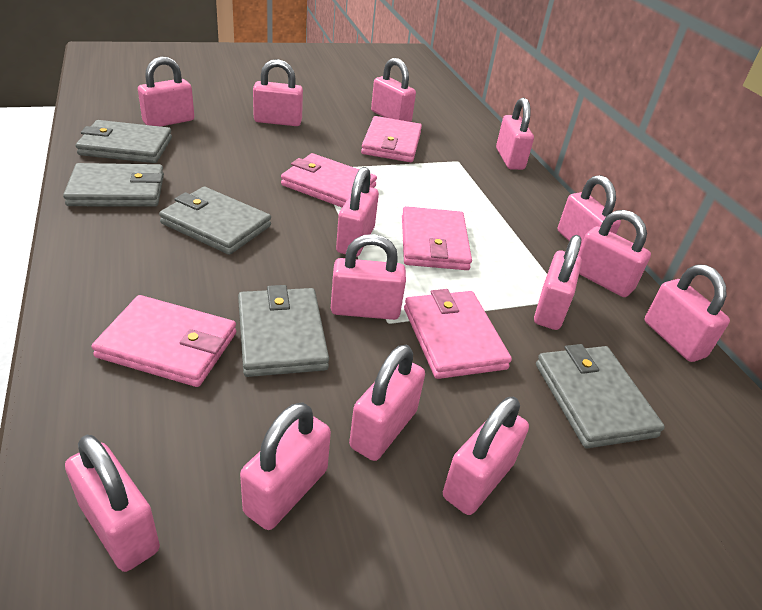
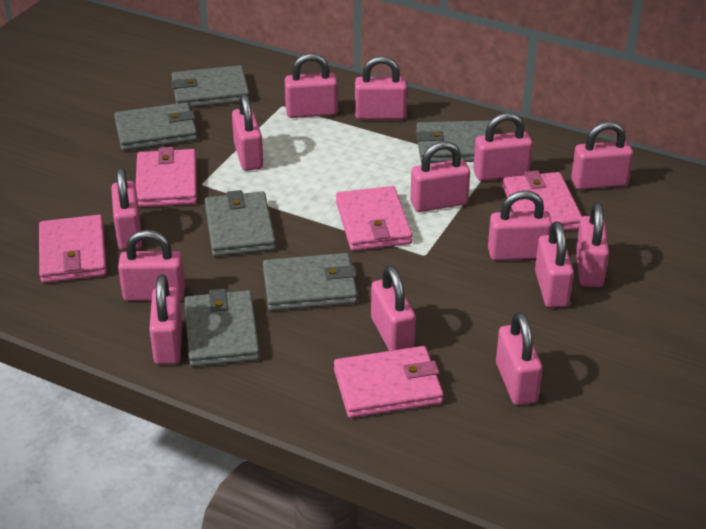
grey wallet: [63,163,164,207] [76,120,172,163] [159,187,271,255] [238,285,329,377] [536,344,665,448] = 5 -> [114,102,198,151] [171,65,250,108] [184,289,260,367] [205,190,276,257] [263,253,357,311] [416,120,495,163] = 6

